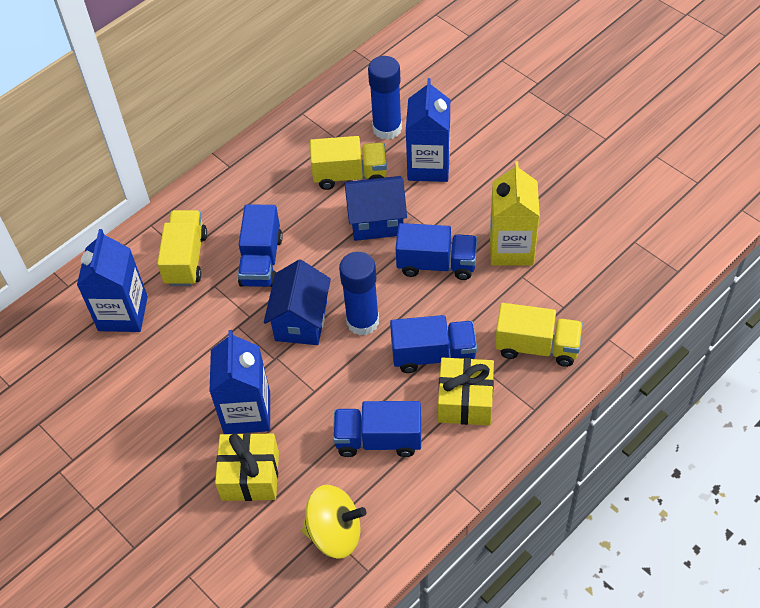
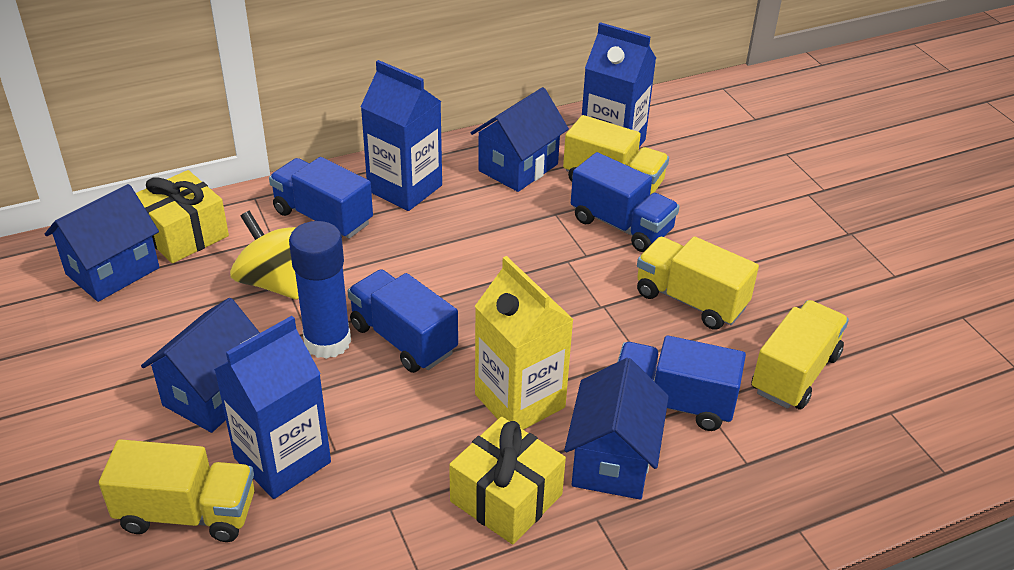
blue glue stick: [339,252,379,336] [368,56,402,140] = 2 -> [289,221,351,359] = 1
blue house: [264,260,331,345] [344,176,407,241] = 2 -> [45,184,159,302] [141,298,260,433] [471,87,569,192] [564,358,669,500] = 4
yellow truck: [157,210,207,286] [310,136,387,190] [495,303,583,367] = 3 -> [99,439,254,542] [563,115,669,194] [637,236,759,330] [751,300,849,410] = 4

